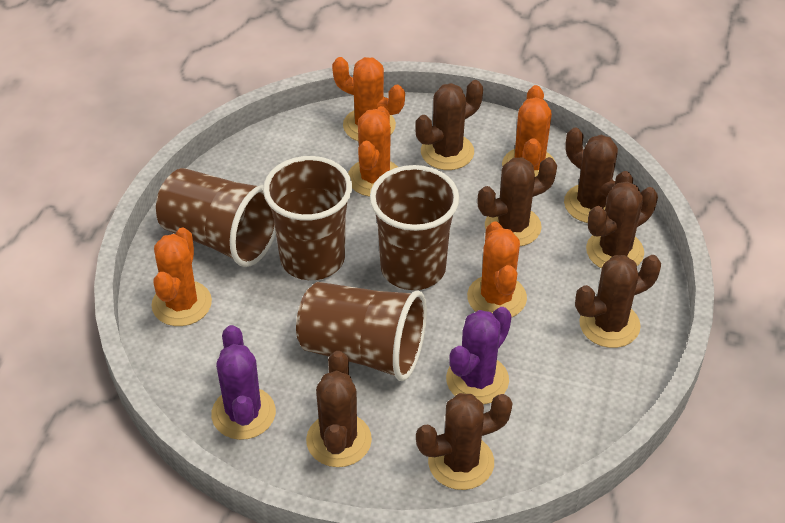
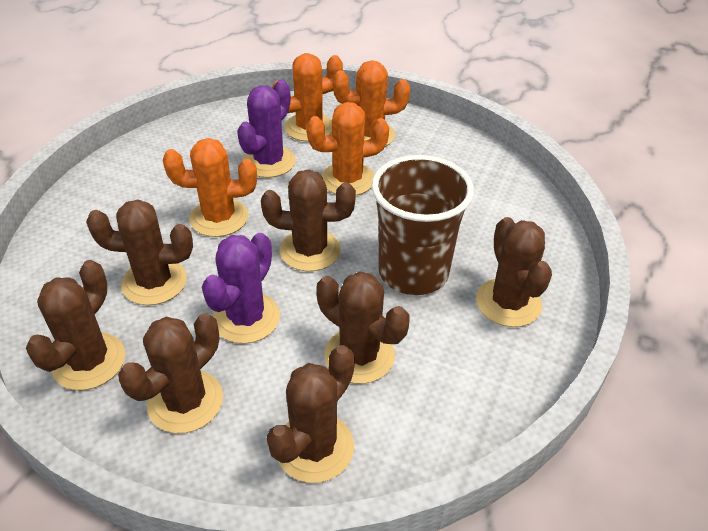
brown cup: [156,168,276,267] [263,156,352,280] [296,282,427,381] [370,165,459,290] = 4 -> [371,155,474,295] = 1
orange cactus: [151,228,212,326] [332,57,405,141] [348,106,398,197] [467,221,527,318] [502,85,556,177] = 5 -> [163,138,257,237] [272,53,343,142] [306,102,389,195] [333,60,410,147] = 4

